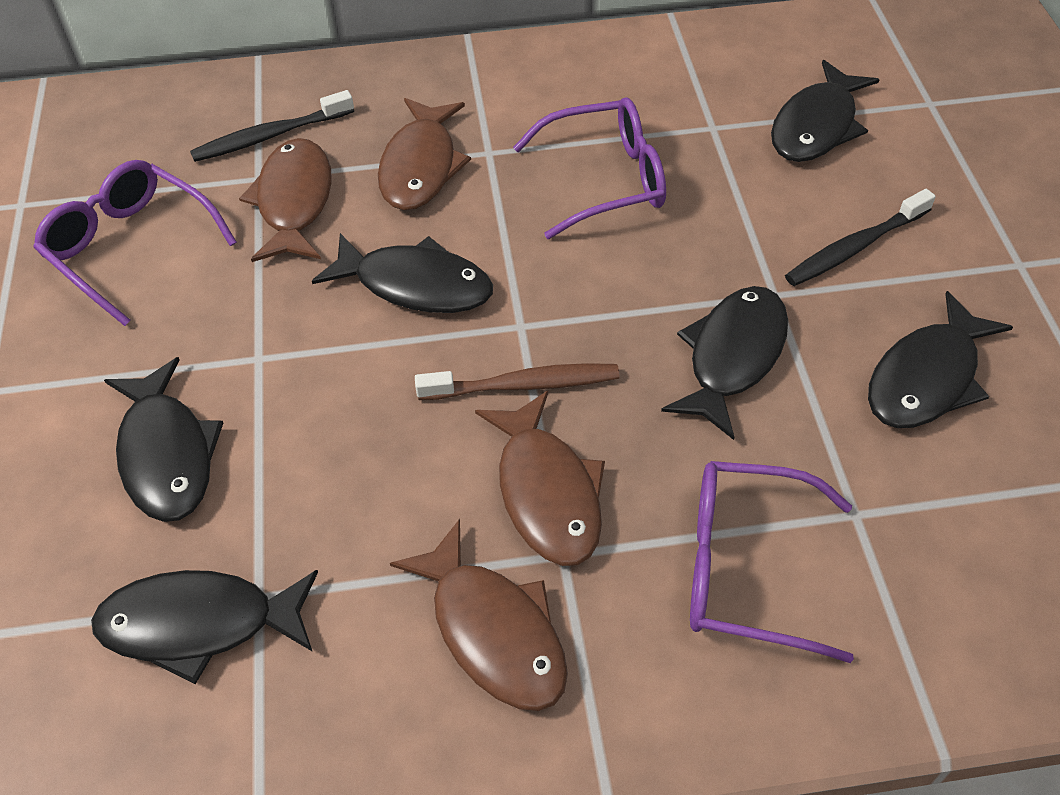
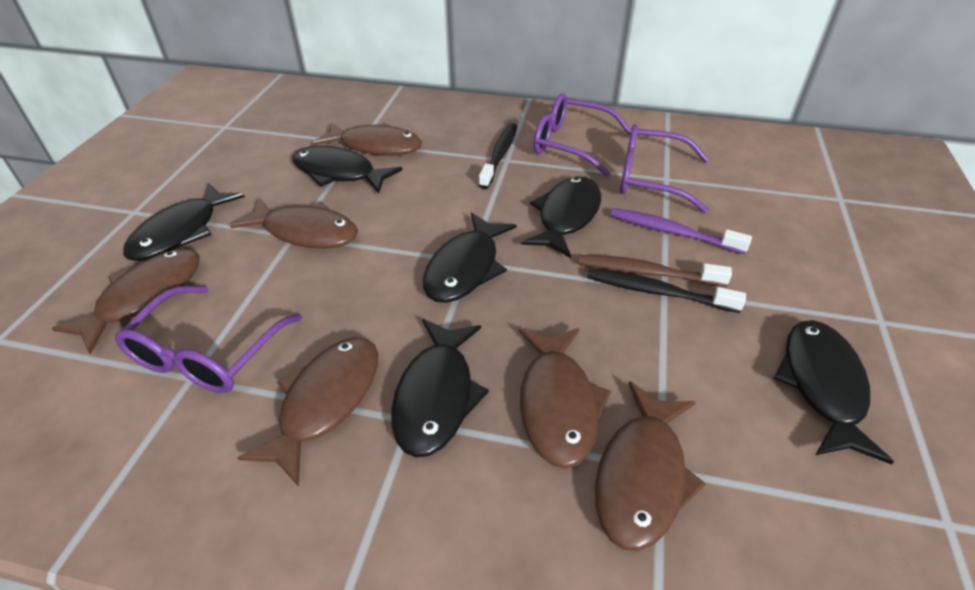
brown fish: [239,138,332,262] [378,98,471,210] [390,519,568,711] [475,391,605,566] = 4 -> [51,248,200,354] [230,198,358,248] [237,337,378,487] [313,122,422,156] [519,328,611,469] [595,381,706,551] = 6
purple toothbrush: none = 0 -> [610,208,752,254] = 1

